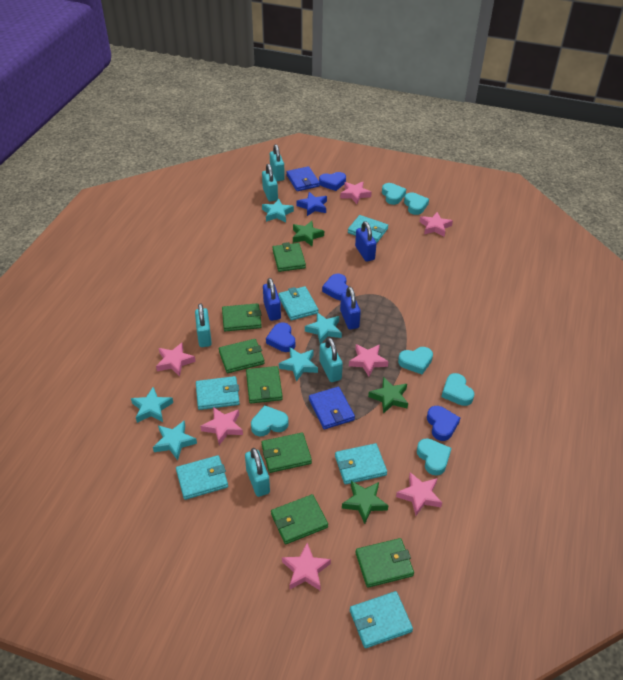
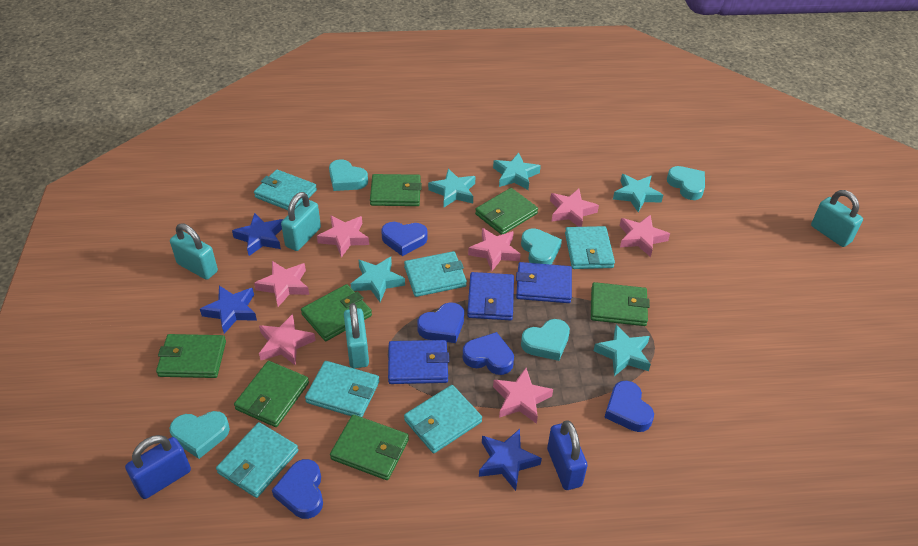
blue heart: [266,322,295,352] [319,172,346,191] [322,274,349,300] [427,406,460,441] = 4 -> [272,459,323,519] [381,222,428,256] [417,302,464,343] [463,332,514,375] [604,381,654,432] = 5
blue padlock: [263,278,281,321] [340,287,361,330] [355,221,376,262] = 3 -> [125,435,191,499] [547,420,588,490] = 2
blue star: [297,192,327,216] = 1 -> [200,286,257,334] [232,213,283,256] [479,429,542,491] = 3
blue wallet: [286,166,320,191] [309,387,355,429] = 2 -> [388,340,449,384] [467,272,514,320] [516,262,572,303] = 3
green star: [293,221,324,246] [342,481,389,524] [368,377,408,414] = 3 -> none = 0
turquoise heart: [251,405,288,436] [382,183,406,205] [398,347,433,374] [404,192,429,215] [417,438,452,475] [441,373,474,406] = 6 -> [169,411,230,459] [329,159,368,191] [521,228,562,264] [521,319,570,361] [667,166,705,200] = 5
turquoise padlock: [195,303,212,347] [245,448,270,497] [262,164,278,202] [270,144,285,181] [319,337,343,382] = 5 -> [170,223,218,280] [281,192,321,251] [344,303,369,368] [811,190,863,247] = 4

